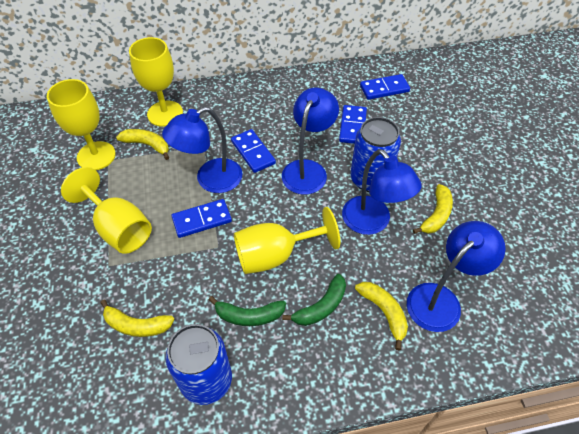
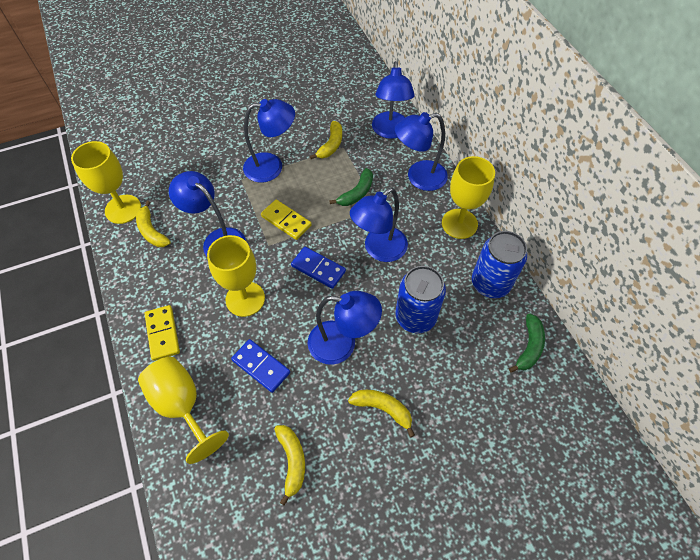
blue domino: [172,199,232,238] [231,129,276,173] [339,105,367,144] [360,74,410,100] = 4 -> [231,339,290,393] [291,247,346,289] = 2
blue lamp: [162,107,242,193] [282,87,339,194] [342,149,422,235] [407,221,506,332] = 4 -> [169,171,246,256] [243,99,295,183] [308,291,382,365] [350,188,408,262] [372,61,415,139] [395,112,448,191] = 6
yellow domino: none = 0 -> [144,305,180,361] [261,200,312,240] = 2

